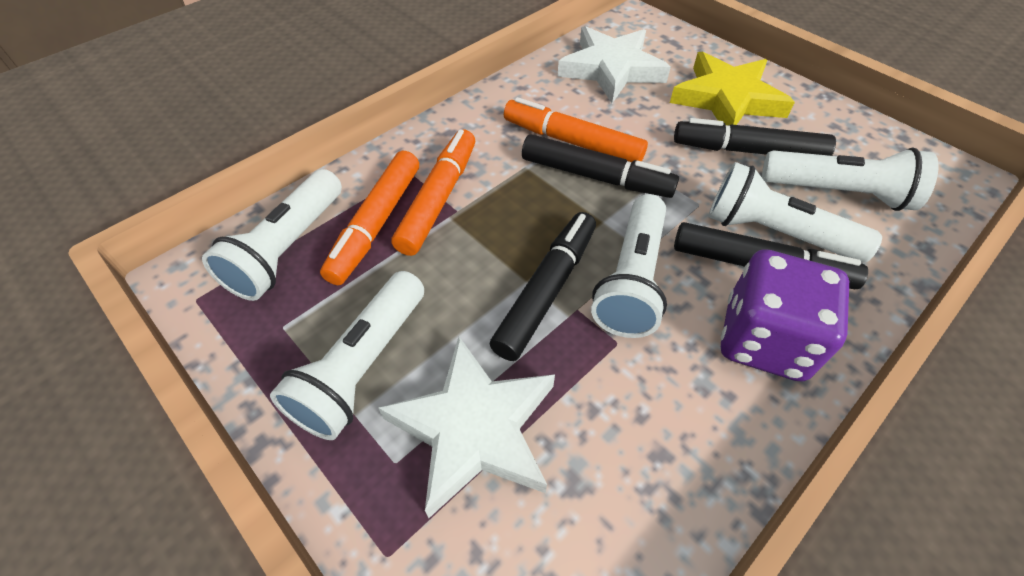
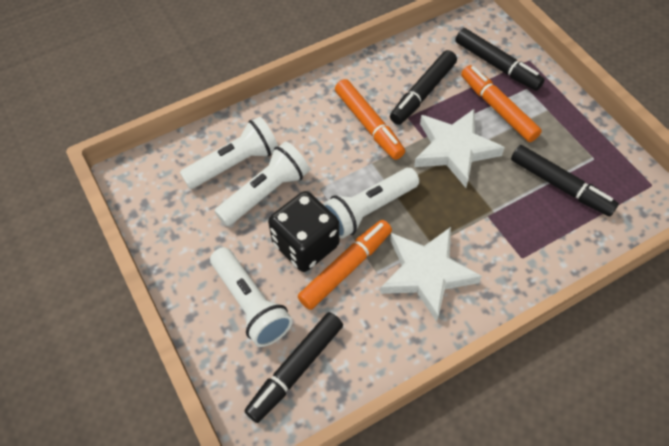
black dice: none = 0 -> [268,191,339,272] = 1
purple dice: [721,249,849,382] = 1 -> none = 0
white flashlight: [202,169,342,301] [270,271,424,440] [591,194,667,338] [708,162,882,263] [762,148,938,211] = 5 -> [180,117,278,189] [210,247,293,347] [214,142,309,226] [323,168,419,239] = 4
yellow star: [670,51,795,125] = 1 -> none = 0

